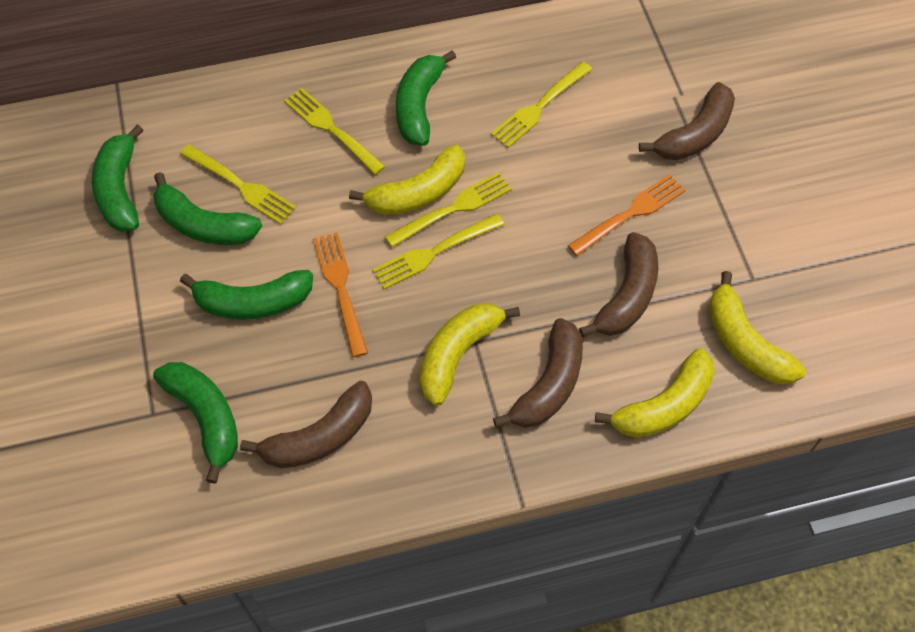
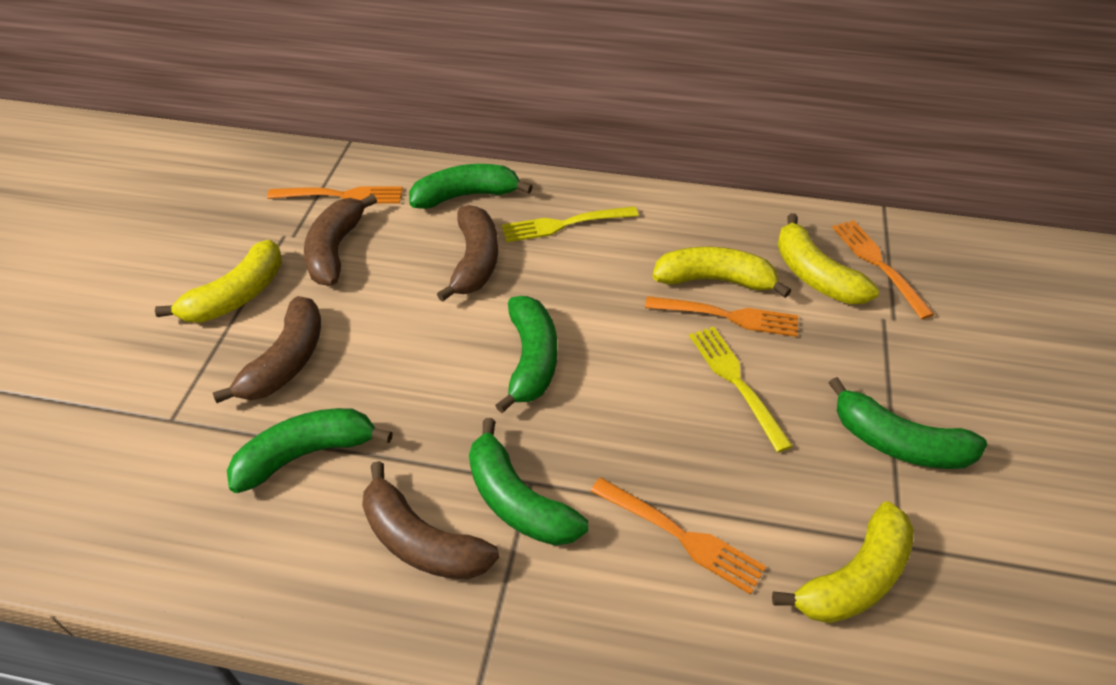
orange fork: [313,232,368,357] [568,174,686,256] = 2 -> [267,187,403,203] [590,477,766,595] [645,296,798,337] [832,220,935,319] = 4
yellow fork: [180,144,296,224] [284,88,386,175] [372,214,505,289] [384,172,512,248] [491,62,592,148] = 5 -> [502,206,638,242] [689,326,793,452] = 2

